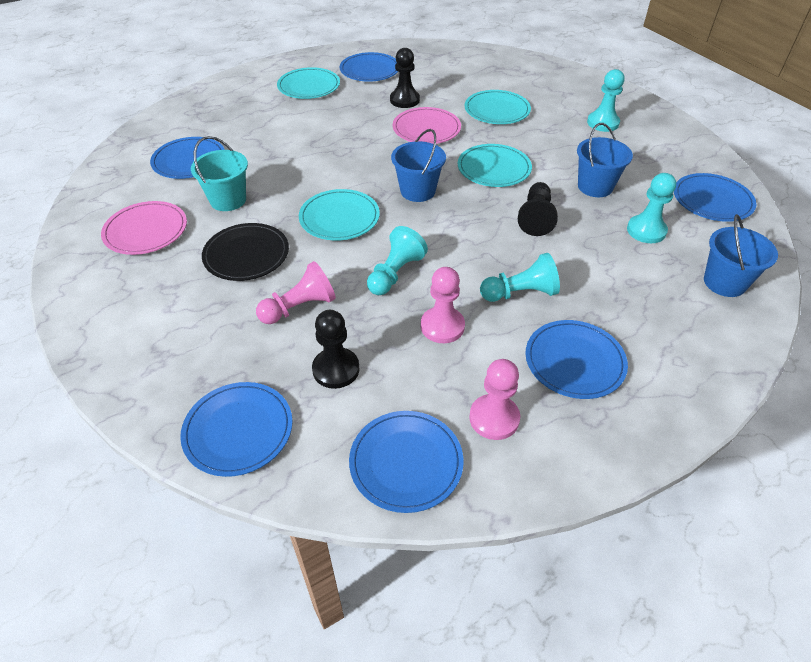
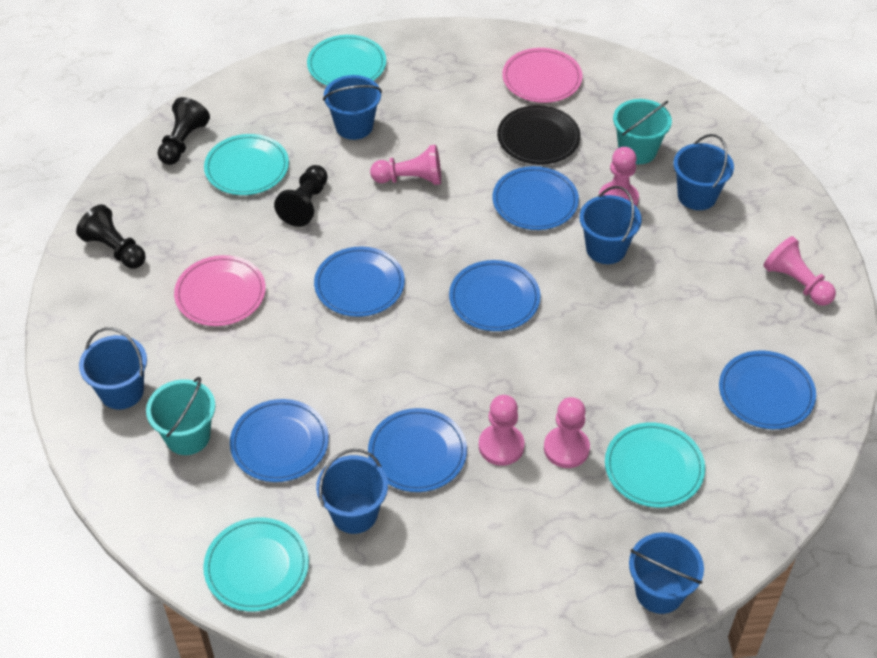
blue bucket: [391,129,446,202] [577,123,633,197] [704,214,778,297] = 3 -> [79,327,147,410] [316,449,388,534] [323,75,382,140] [579,186,642,264] [629,533,704,614] [673,134,734,210] = 6
pink pawn: [256,261,336,324] [421,267,465,343] [469,359,520,440] = 3 -> [370,145,441,185] [479,395,525,466] [544,397,590,468] [599,147,639,207] [763,236,836,306] = 5
turquoise bucket: [191,136,248,211] = 1 -> [146,377,215,455] [613,99,672,164] = 2
turquoise pawn: [367,226,428,295] [480,253,560,302] [587,69,625,132] [627,173,676,243] = 4 -> none = 0

